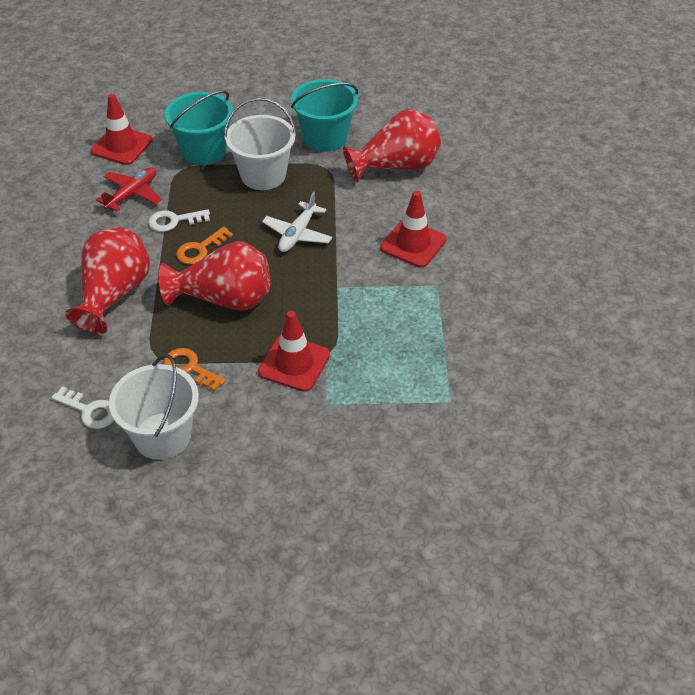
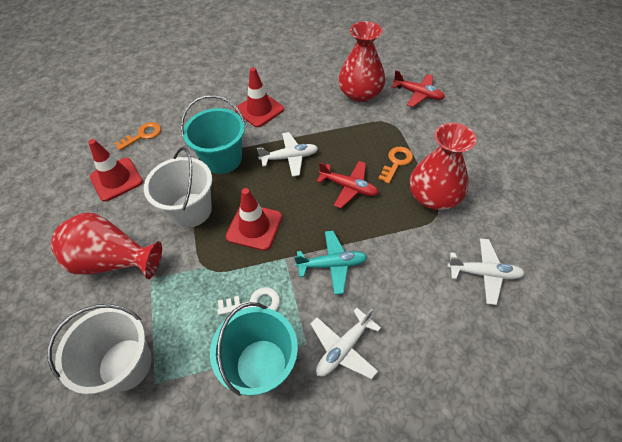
red plane: [96,167,162,212] = 1 -> [316,161,378,208] [392,70,445,107] = 2
turquoise plane: none = 0 -> [294,231,367,295] = 1
white key: [51,386,114,429] [148,209,210,232] = 2 -> [217,287,280,315] = 1
white plane: [262,192,333,252] = 1 -> [257,132,318,177] [311,308,381,379] [447,239,525,305] = 3

